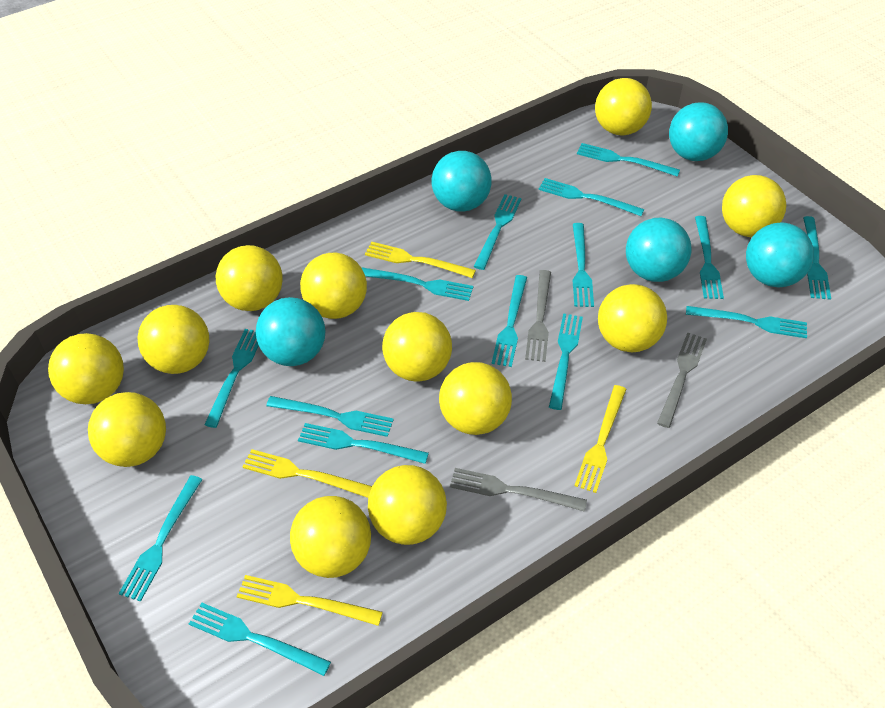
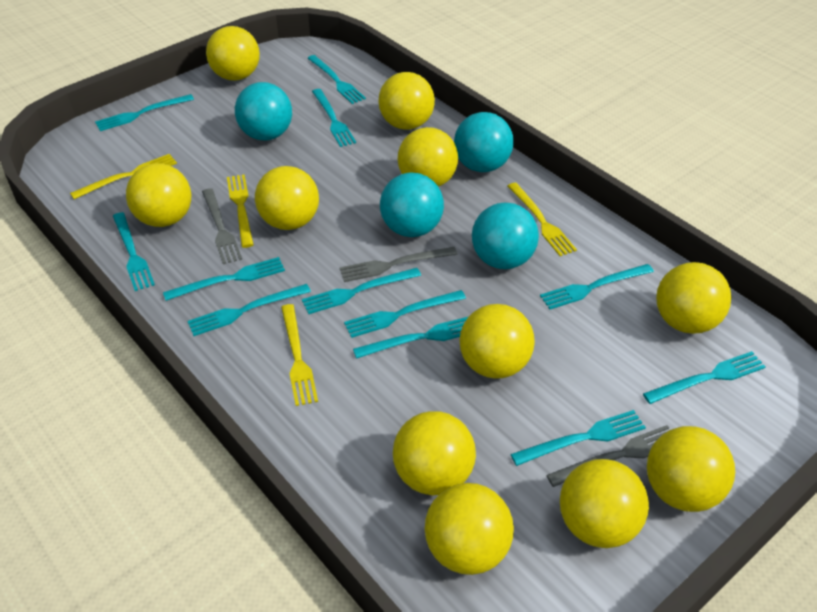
turquoise ball: [256,297,325,366] [432,151,492,212] [626,218,691,282] [669,102,728,161] [746,223,814,287] = 5 -> [235,82,292,140] [380,173,444,237] [454,112,514,172] [472,203,539,269] = 4
turquoise fork: [119,475,203,602] [189,603,331,676] [204,329,259,428] [266,396,394,437] [298,423,429,464] [362,268,473,301] [474,194,522,270] [492,275,527,367] [539,178,644,216] [549,314,583,410] [573,223,594,307] [577,143,680,177] [686,306,807,338] [695,216,724,299] [803,216,831,300] = 15 -> [95,94,194,131] [113,212,155,291] [163,257,285,301] [188,284,311,336] [302,268,421,314] [307,55,366,104] [312,89,356,147] [344,290,466,338] [353,317,468,359] [511,410,646,466] [540,264,654,309] [643,351,766,404] = 12
yellow ball: [48,333,124,404] [88,392,166,467] [138,305,209,374] [216,245,283,311] [290,496,371,578] [300,253,367,319] [368,465,447,545] [382,312,452,381] [439,362,512,435] [595,78,652,136] [598,284,667,352] [722,175,786,237] = 12 -> [126,163,191,227] [206,26,260,81] [255,166,319,230] [379,72,435,130] [393,411,476,495] [398,127,458,187] [425,483,514,575] [459,304,535,379] [560,459,649,548] [647,426,735,512] [656,262,731,334] = 11

